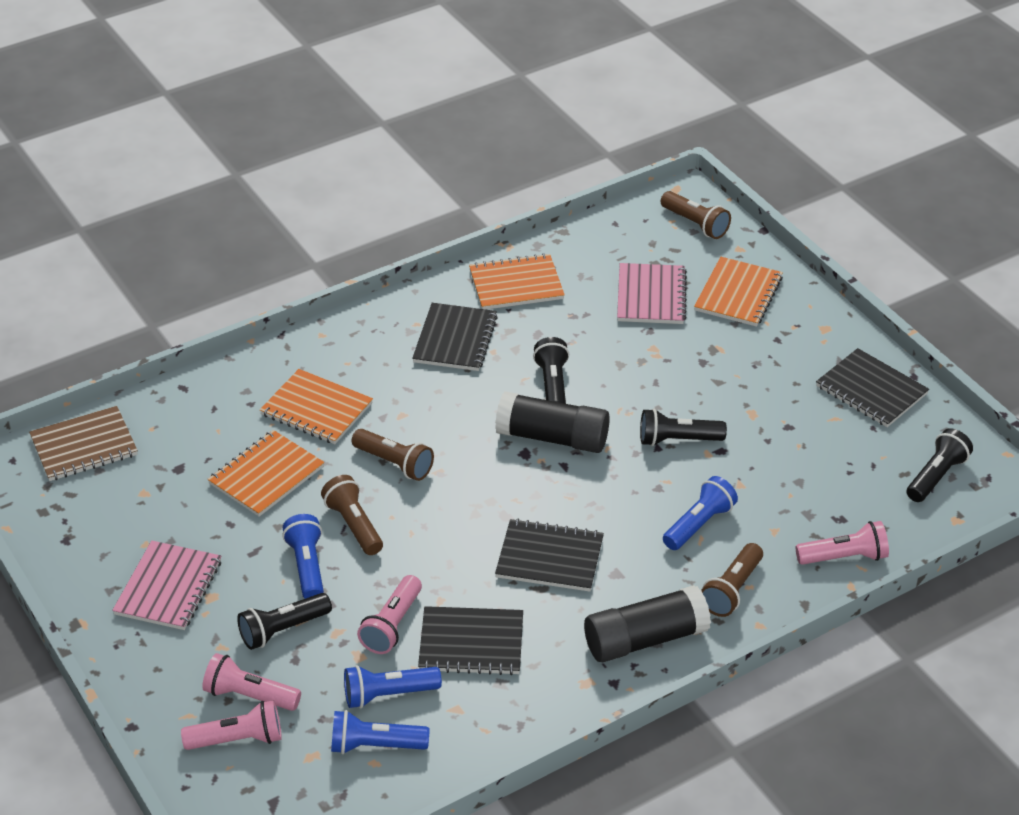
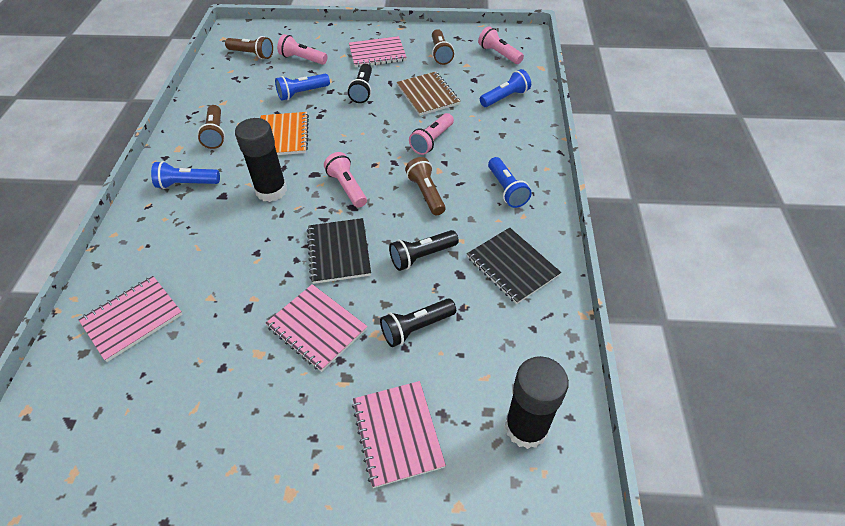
black flashlight: [237,593,332,650] [533,337,569,404] [640,409,727,446] [906,428,973,502] = 4 -> [348,64,372,103] [380,299,456,347] [389,230,459,271] = 3
black notebook: [412,303,498,371] [418,606,523,675] [495,519,604,592] [816,348,929,427] = 4 -> [307,218,371,284] [467,228,561,304] = 2
orange notebook: [208,430,324,517] [260,369,373,444] [469,253,565,310] [694,257,783,327] = 4 -> [260,112,309,155] = 1
pink notebook: [112,541,221,630] [617,263,687,324] = 2 -> [78,276,183,362] [265,284,368,372] [349,36,407,67] [352,381,446,488] = 4

